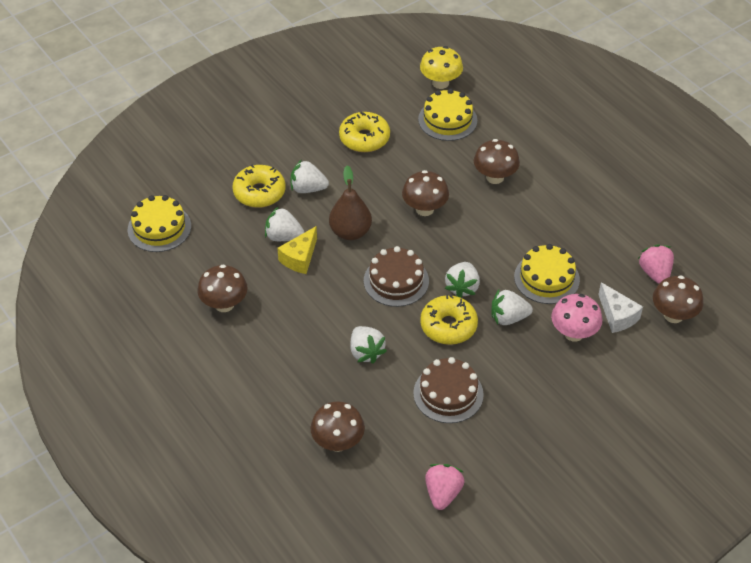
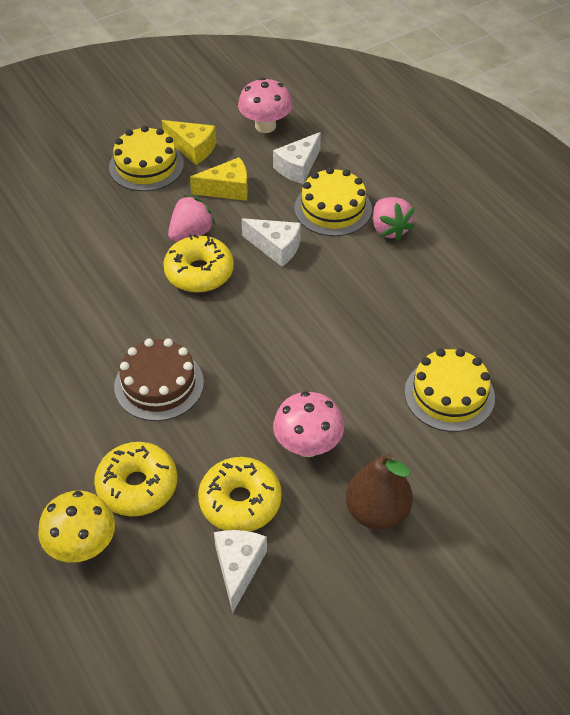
brown cake: [364,246,429,307] [413,357,484,423] = 2 -> [114,338,204,421] = 1
brown mushroom: [197,265,248,312] [310,401,365,452] [402,170,449,216] [474,139,520,184] [653,275,704,323] = 5 -> none = 0
pink mushroom: [551,294,602,342] = 1 -> [238,78,292,133] [273,391,344,457] = 2
white cheese: [598,282,643,333] = 1 -> [214,530,267,613] [241,218,301,267] [273,132,321,184] = 3
white strawberry: [265,207,304,241] [291,159,329,193] [350,326,387,364] [445,262,480,298] [491,290,533,325] = 5 -> none = 0
yellow cheese: [277,226,317,274] = 1 -> [162,120,216,165] [190,157,248,201] = 2

